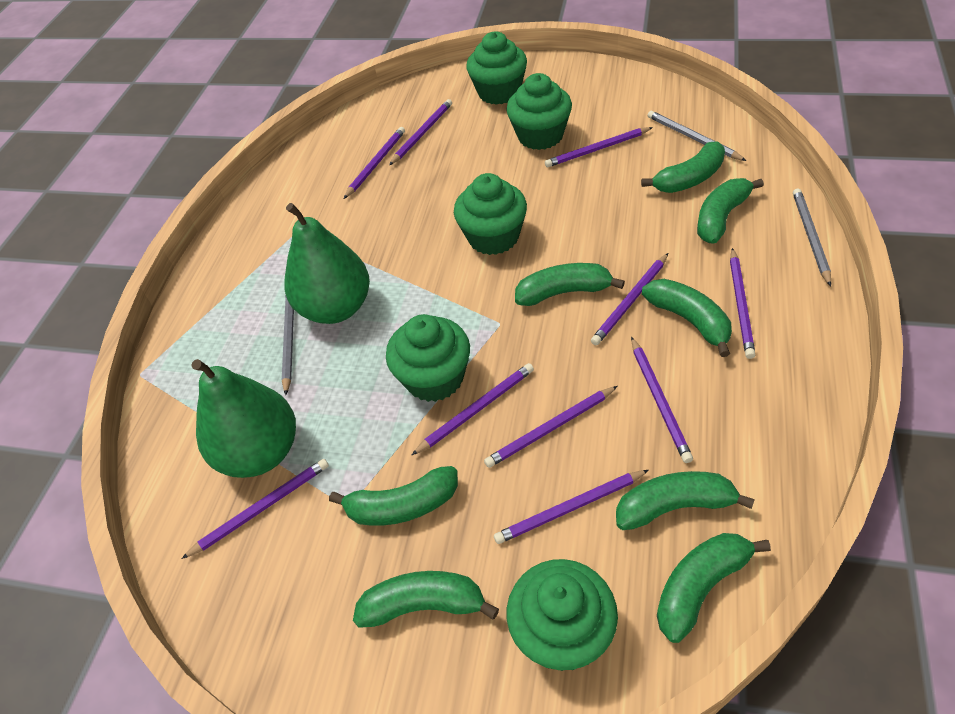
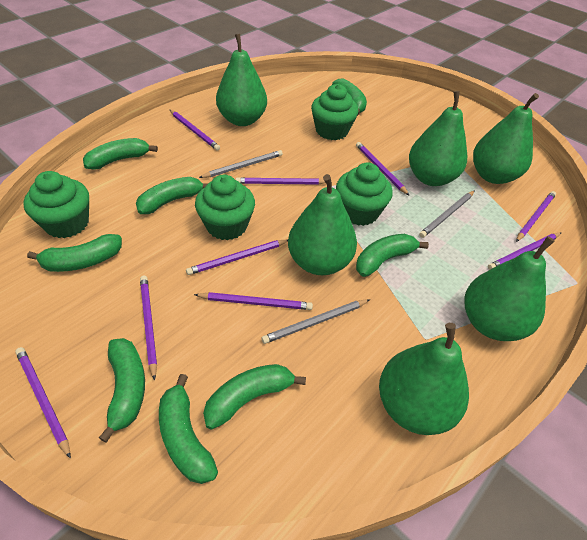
green cupcake: [386,314,470,402] [454,173,527,255] [466,31,527,105] [506,73,572,150] [507,559,618,671] = 5 -> [23,171,89,238] [195,175,255,240] [311,84,358,140] [336,163,393,226] = 4
green pear: [191,359,296,478] [285,203,370,324] = 2 -> [216,34,267,126] [288,174,357,275] [379,323,469,435] [409,91,467,186] [464,236,555,341] [473,93,539,184] = 6
purple pencil: [181,459,329,559] [344,127,405,199] [389,99,452,165] [412,363,534,455] [484,386,618,468] [494,470,649,544] [545,127,653,167] [591,253,668,345] [631,337,693,463] [730,248,755,359] = 10 -> [15,347,71,459] [140,276,157,381] [170,110,220,150] [186,239,288,275] [194,292,313,310] [235,177,325,185] [356,142,410,196] [488,233,561,270] [516,191,556,242] = 9

